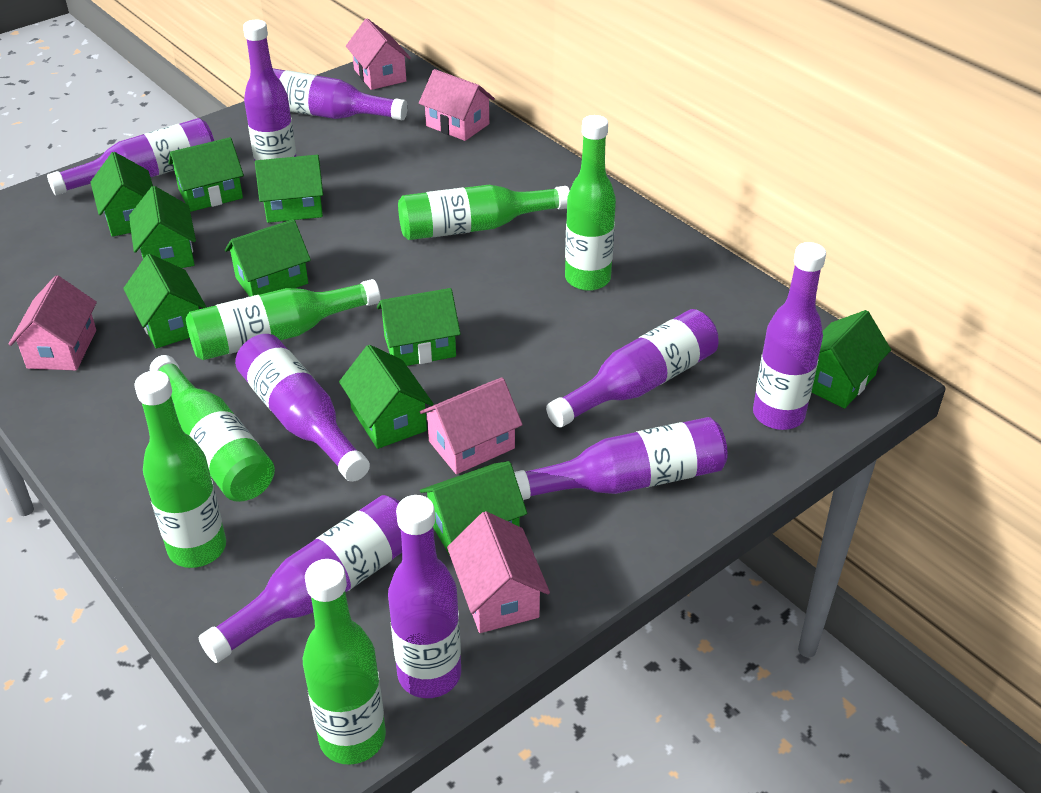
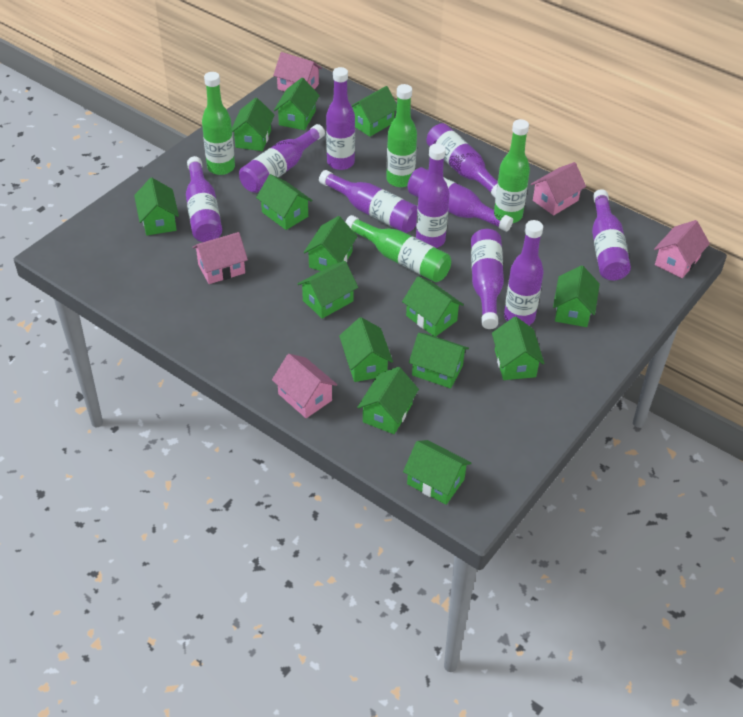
green bottle: [134,371,226,568] [150,355,275,502] [186,279,381,360] [303,559,386,765] [398,185,570,240] [565,115,616,291] = 6 -> [202,72,235,175] [345,215,451,282] [386,84,417,187] [494,119,530,223] = 4
green house: [91,152,153,237] [123,254,206,348] [129,186,196,268] [168,137,244,212] [225,219,311,297] [255,155,323,223] [339,345,434,449] [377,288,461,366] [420,461,527,556] [811,310,891,409] = 10 -> [134,178,179,236] [232,98,275,151] [256,174,313,230] [274,78,320,130] [298,261,358,319] [304,216,357,271] [339,317,393,382] [351,86,397,137] [357,367,419,434] [402,276,464,337] [403,440,471,505] [409,333,469,389] [492,317,544,380] [553,265,600,327] = 14
purple bottle: [47,118,214,195] [199,495,402,663] [235,334,370,482] [243,20,296,161] [273,68,408,120] [388,495,461,698] [514,417,728,500] [546,309,719,427] [753,242,826,430] = 9 -> [186,156,222,242] [239,124,325,193] [319,170,418,233] [326,67,355,170] [408,167,513,232] [416,144,450,248] [426,123,498,198] [471,229,504,329] [504,220,544,325] [592,189,631,281] = 10

